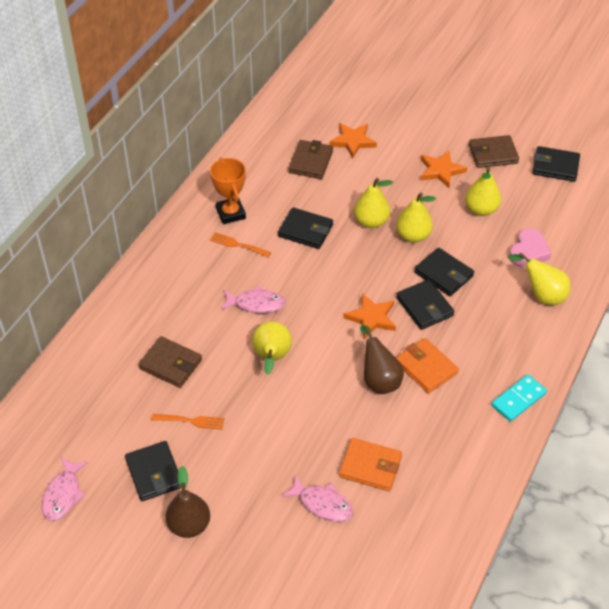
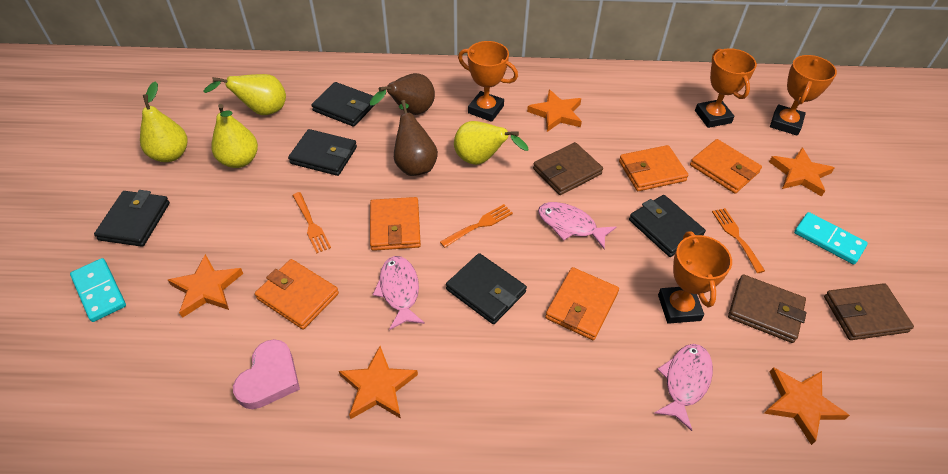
orange fork: [151,414,224,430] [210,232,271,257] = 2 -> [292,192,331,253] [440,204,513,248] [712,208,765,273] = 3
orange star: [329,123,377,158] [343,293,396,339] [421,151,467,188] = 3 -> [168,254,243,318] [339,346,418,419] [527,89,582,132] [764,367,850,445] [769,148,834,197] = 5
orange trophy: [210,157,246,224] = 1 -> [458,41,518,122] [658,231,732,324] [695,48,757,128] [770,55,837,136] = 4
orange wallet: [339,438,402,491] [396,338,459,394] = 2 -> [255,259,339,329] [370,197,421,251] [545,267,619,340] [619,145,689,191] [690,139,762,194] = 5
turquoise domino: [491,375,547,422] = 1 -> [70,258,126,322] [794,212,868,265] = 2
yellow pear: [252,321,292,375] [354,178,393,228] [396,192,436,243] [465,167,501,216] [508,252,571,305] = 5 -> [140,81,188,162] [203,74,286,115] [211,104,258,168] [454,121,528,165] = 4

